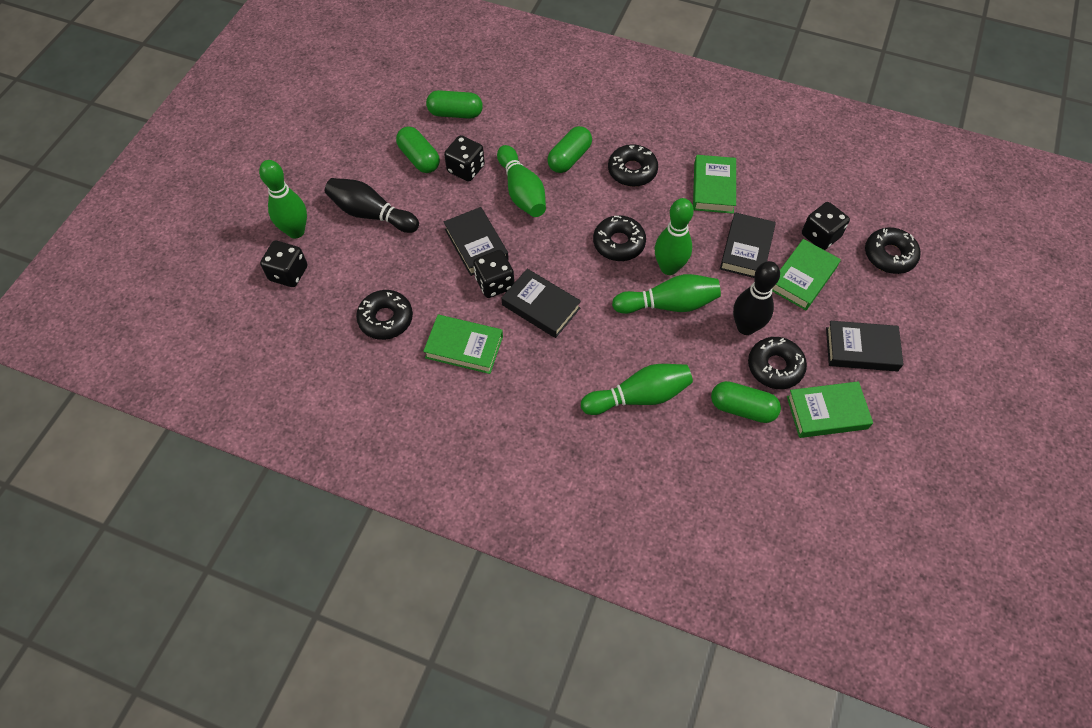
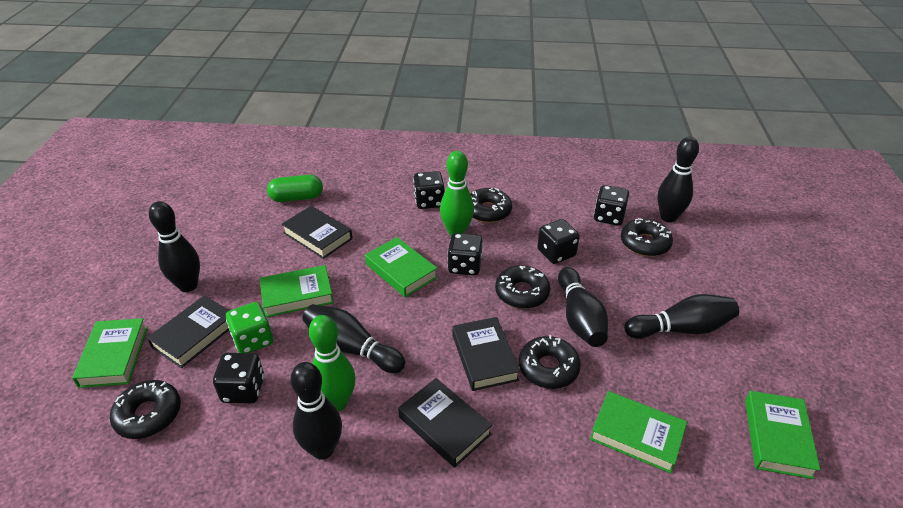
black bowling pin: [325,178,419,233] [733,261,780,335] = 2 -> [149,201,200,292] [290,362,342,460] [302,304,405,373] [558,267,608,347] [624,294,739,339] [657,137,699,223] = 6
black dice: [260,241,307,287] [444,135,485,182] [473,250,514,298] [802,202,850,250] = 4 -> [213,353,264,403] [413,171,445,209] [448,233,482,276] [537,219,580,264] [594,185,629,226] = 5
green book: [423,315,503,374] [693,155,736,214] [772,239,841,310] [787,381,873,438] = 4 -> [72,318,148,388] [260,265,334,317] [365,237,438,297] [590,391,687,473] [745,391,820,479] = 5
green bowling pin: [259,160,307,239] [497,145,546,217] [581,364,693,415] [612,274,721,314] [655,198,694,275] = 5 -> [309,315,356,411] [440,151,474,236] = 2
green capsule: [396,126,440,173] [426,90,483,119] [547,126,592,173] [711,381,781,423] = 4 -> [267,175,323,202] = 1
green dice: none = 0 -> [226,302,273,353] = 1

